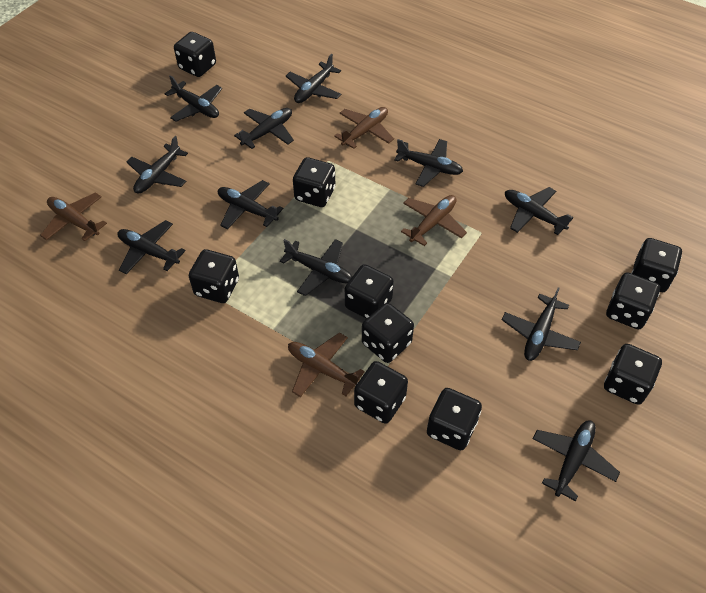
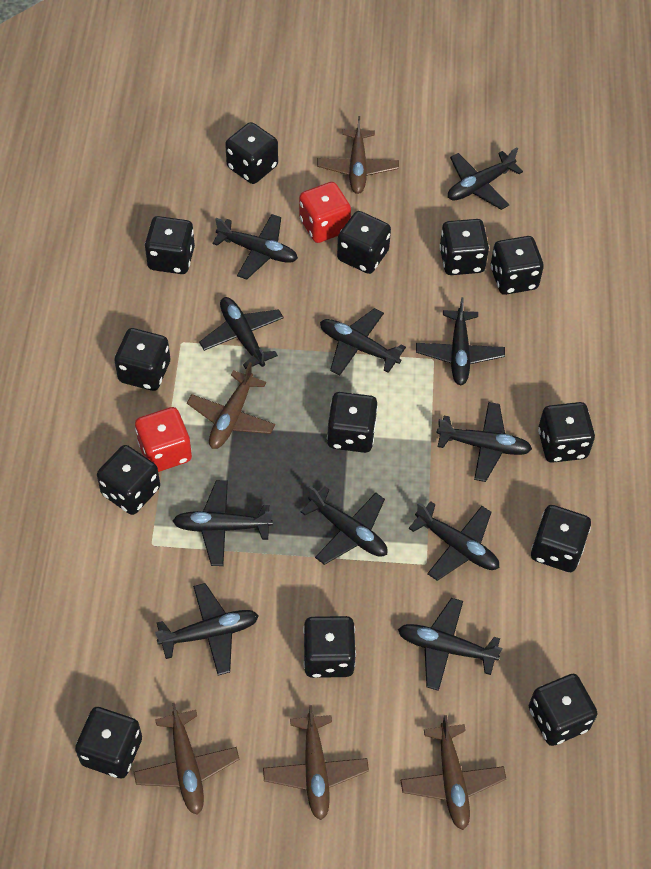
black dice: [174,32,216,77] [189,249,239,303] [293,157,335,207] [345,264,394,319] [354,361,408,424] [362,303,414,363] [427,388,482,450] [604,344,662,405] [606,273,660,329] [631,238,682,292] = 10 -> [75,707,142,778] [97,445,160,515] [114,328,170,391] [145,216,195,274] [225,122,278,184] [303,616,356,678] [327,392,378,453] [337,211,391,274] [439,219,489,275] [491,236,544,295] [529,674,598,746] [531,505,591,572] [538,402,595,463] = 13
brown plane: [40,192,107,241] [288,333,365,397] [334,107,394,149] [401,195,467,246] = 4 -> [134,702,240,815] [187,362,275,449] [263,705,369,820] [317,116,399,194] [400,715,506,830] = 5
red dice: none = 0 -> [135,407,192,472] [299,182,351,243] = 2

